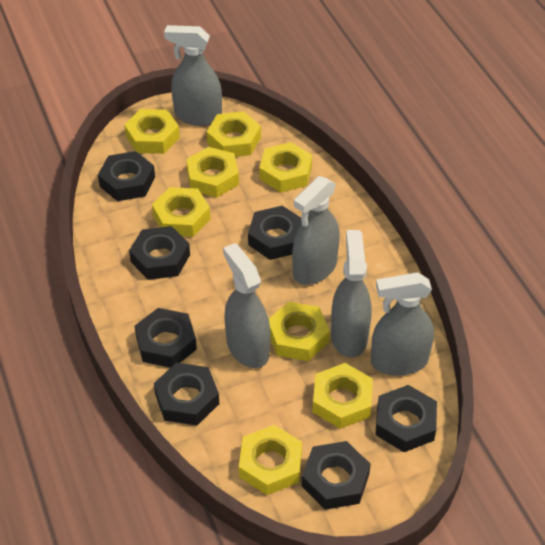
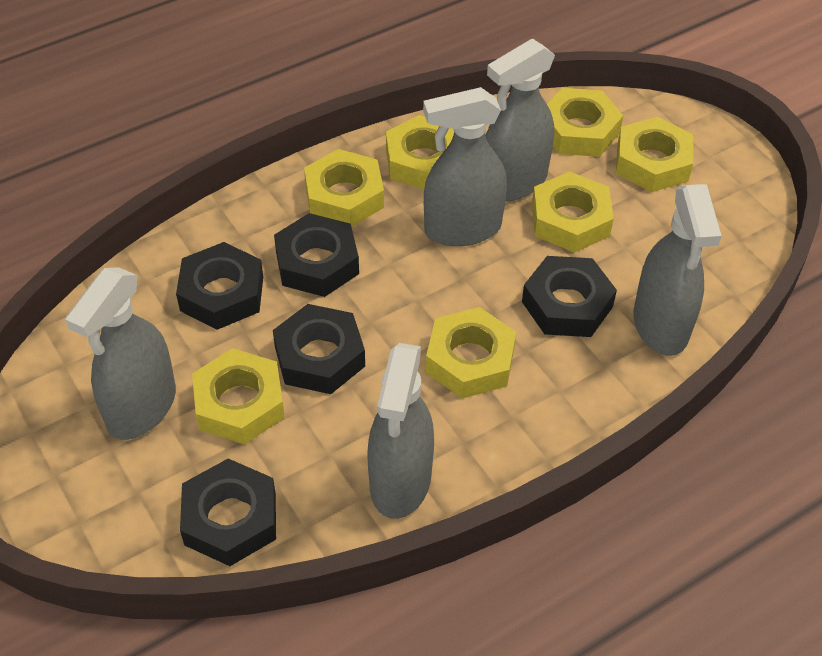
black nut: [98,151,155,201] [129,226,190,280] [135,308,197,368] [154,363,219,426] [248,206,302,260] [302,441,371,510] [375,385,437,452] = 7 -> [176,242,263,330] [180,459,276,566] [273,304,365,394] [274,213,359,297] [522,256,617,337] = 5
yellow nut: [124,109,180,154] [152,187,211,237] [186,147,239,198] [207,111,261,157] [239,425,302,495] [259,142,312,193] [269,302,330,361] [312,363,373,429] = 8 -> [192,348,285,444] [304,149,384,227] [386,115,454,190] [426,307,516,399] [532,171,614,253] [547,88,623,157] [616,117,693,192] = 7

